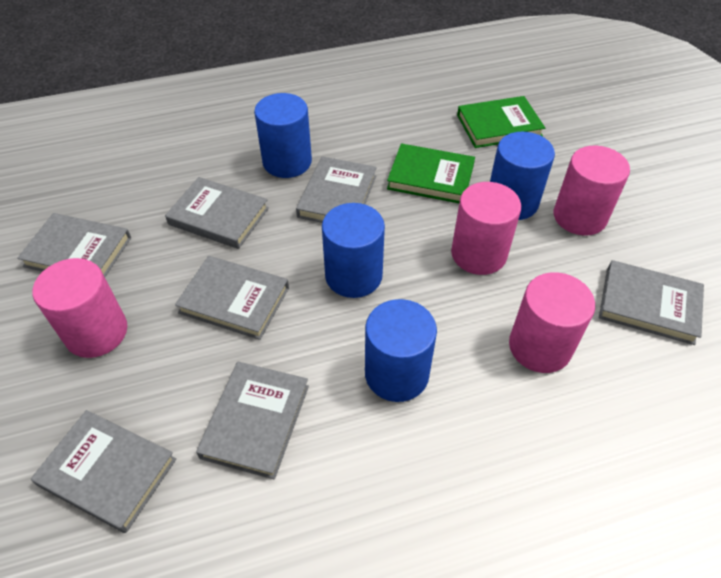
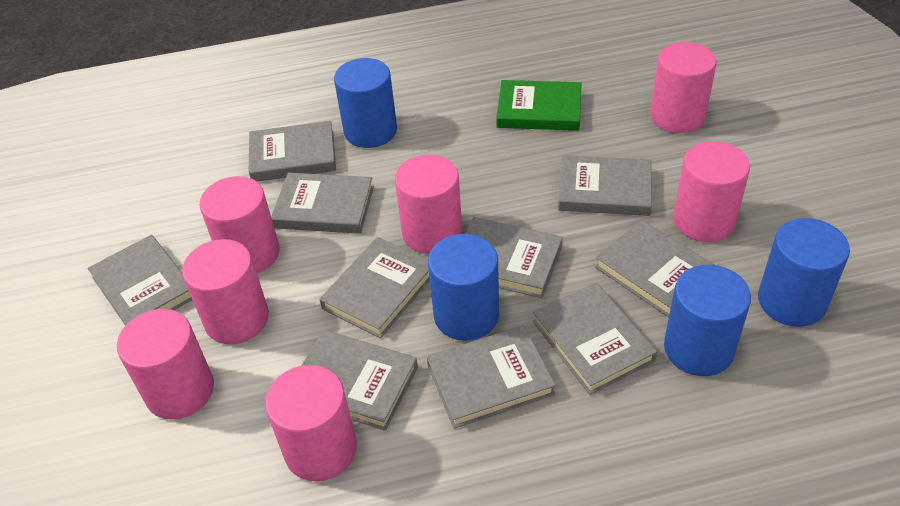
green book: [387,143,475,203] [457,96,545,148] = 2 -> [496,80,582,131] = 1
grey book: [17,213,131,277] [31,410,176,533] [165,177,269,249] [175,256,289,340] [196,362,309,479] [296,156,377,223] [599,260,704,345] = 7 -> [88,235,192,326] [249,121,336,182] [271,173,374,234] [301,330,418,431] [320,237,430,338] [427,325,556,429] [465,217,563,298] [533,282,657,395] [558,155,652,216] [595,220,714,317] = 10
pink cylinder: [33,258,127,358] [451,182,521,275] [509,272,595,373] [554,146,630,236] = 4 -> [117,309,214,420] [182,239,269,345] [200,176,280,274] [265,365,357,481] [395,154,462,254] [650,42,717,133] [673,141,750,242] = 7

